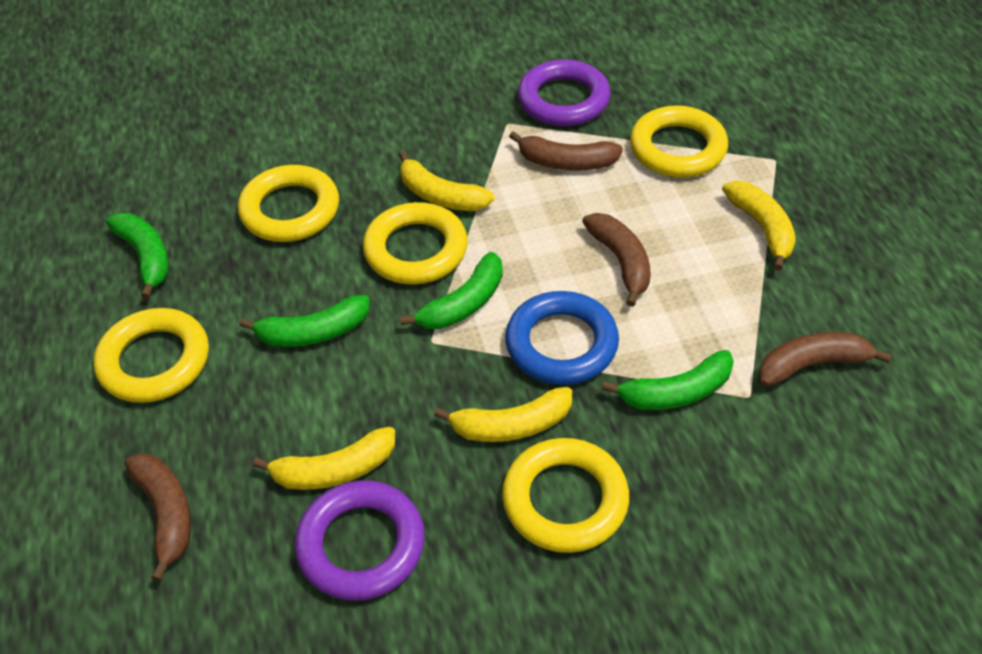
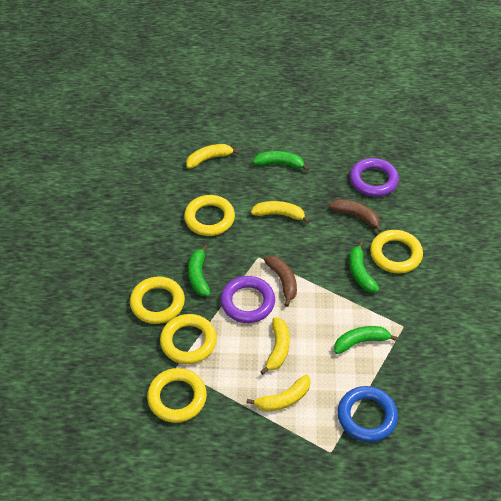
brown banana: [125,453,191,581] [509,131,623,171] [582,213,651,307] [758,332,892,386] = 4 -> [264,256,297,307] [329,199,382,232] = 2

